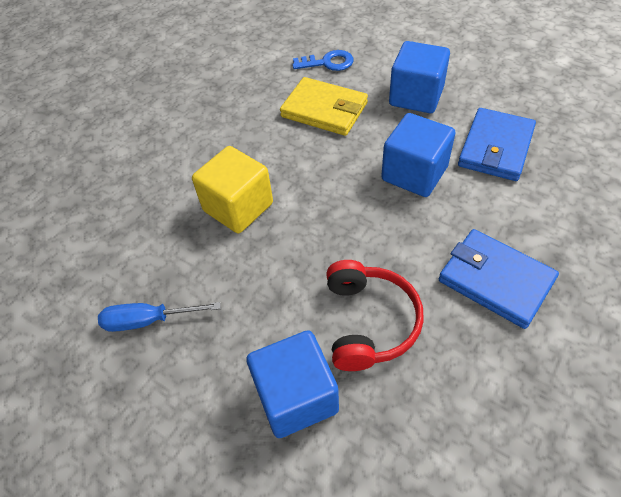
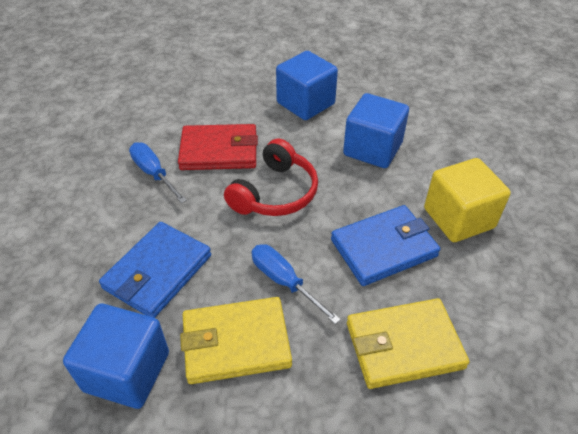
blue key: [292,50,354,71] = 1 -> none = 0
blue screwdriver: [98,302,221,332] = 1 -> [129,142,187,203] [252,244,341,324] = 2
red wallet: none = 0 -> [178,124,258,170] = 1
yellow wallet: [280,77,368,136] = 1 -> [180,297,292,384] [347,298,469,389] = 2

